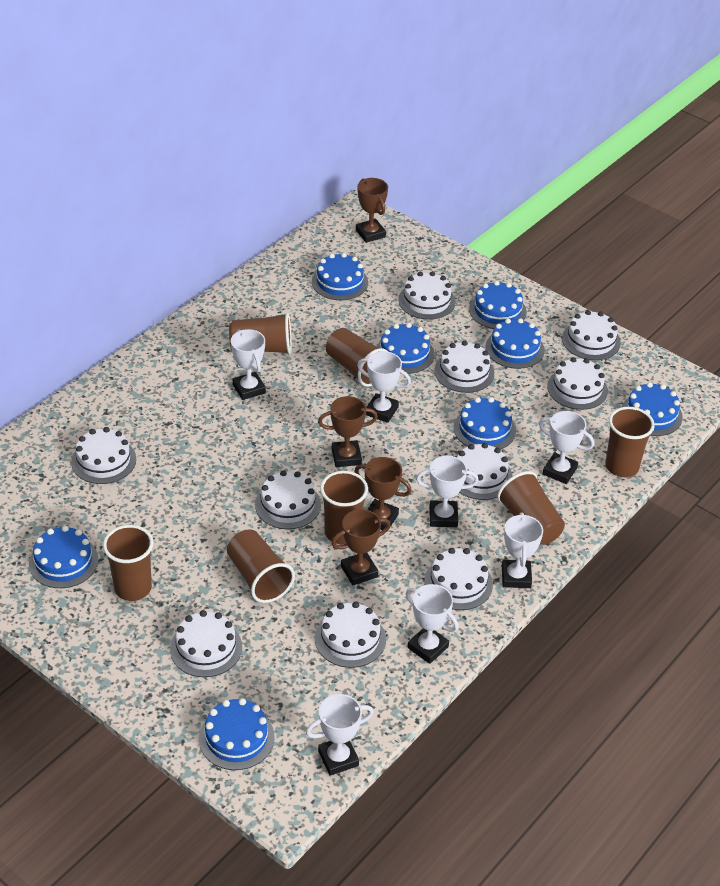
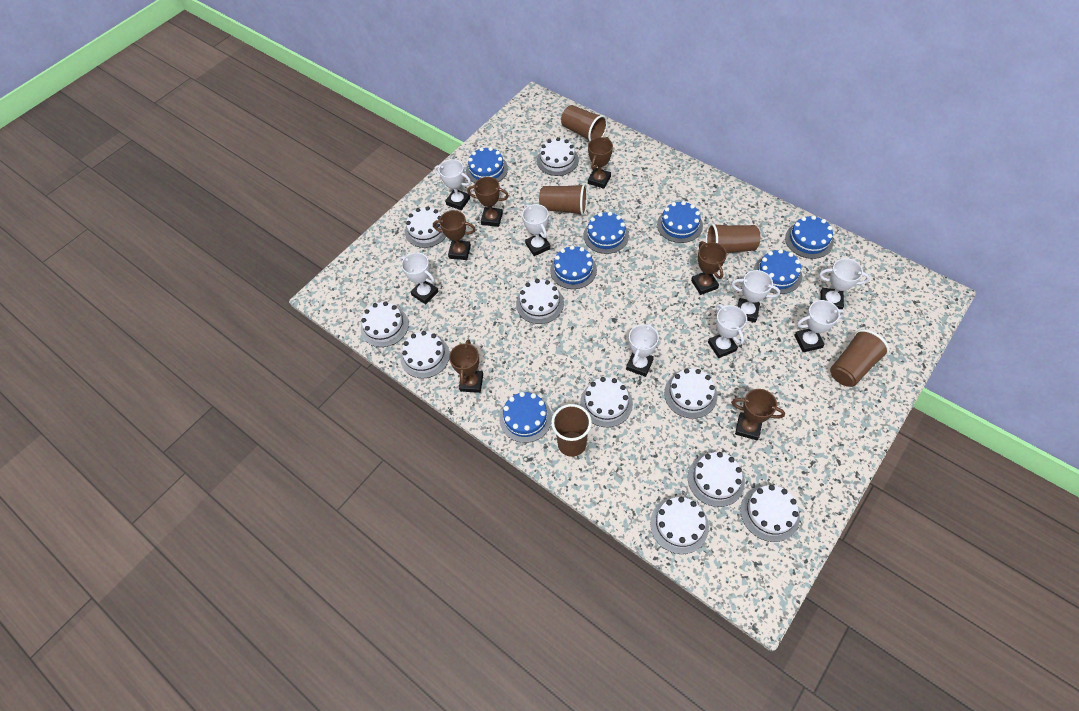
blue cake: [29,526,98,588] [199,698,274,770] [312,253,368,300] [377,323,434,374] [454,397,516,449] [469,281,527,329] [485,318,545,369] [622,382,683,436] = 8 -> [466,147,508,183] [500,392,552,443] [550,245,597,289] [583,212,629,254] [657,201,703,243] [753,249,802,294] [785,215,833,259] = 7
brown cup: [103,525,153,601] [227,530,295,603] [229,313,292,354] [320,471,368,545] [326,328,388,387] [497,471,565,545] [605,407,655,477] = 7 -> [539,184,587,216] [551,404,592,457] [561,105,608,142] [706,223,760,253] [830,329,890,387] = 5
brown trophy: [318,396,378,467] [331,509,391,585] [354,457,412,532] [356,178,388,243] = 4 -> [433,210,476,260] [449,340,483,393] [467,177,509,227] [588,137,613,189] [691,241,727,295] [731,389,785,440] = 6
white trophy: [231,329,266,400] [306,694,373,776] [357,351,411,423] [406,584,459,664] [416,456,479,527] [502,512,543,588] [539,411,595,484] = 7 -> [400,252,439,304] [435,159,471,210] [522,204,551,256] [626,322,659,377] [708,304,747,358] [732,270,780,322] [794,300,845,352] [819,258,870,309] = 8

